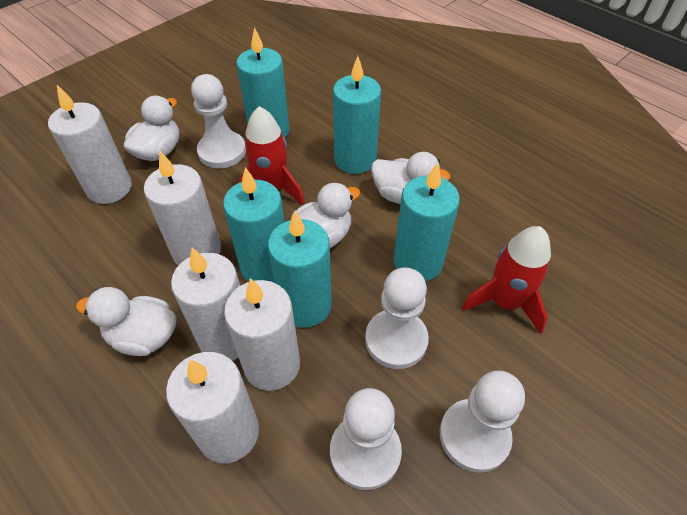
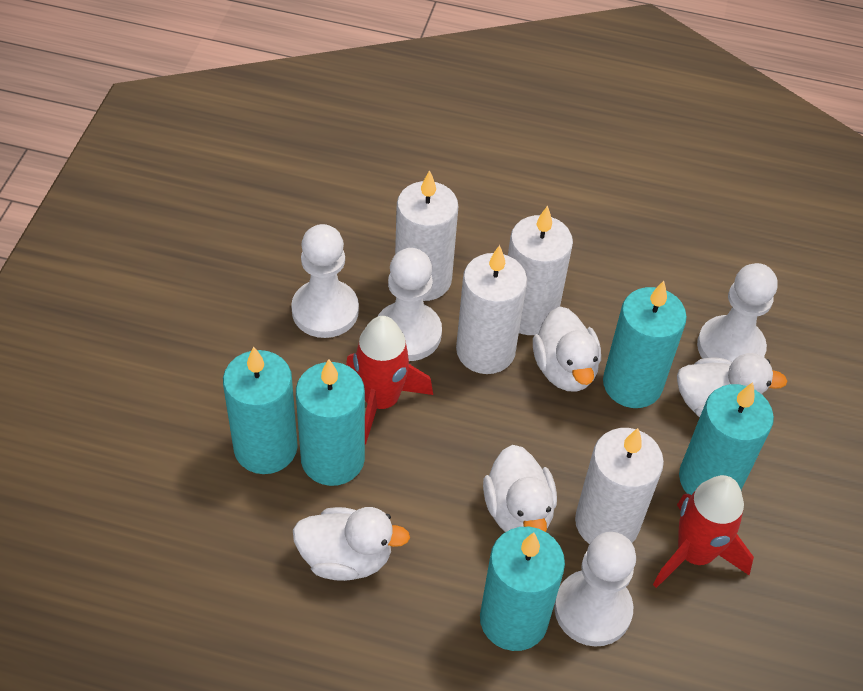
white candle: [48,85,132,204] [144,151,221,266] [166,352,259,463] [171,248,240,361] [224,278,300,391] = 5 -> [395,170,459,301] [456,245,527,374] [508,206,573,335] [575,428,664,544] = 4

